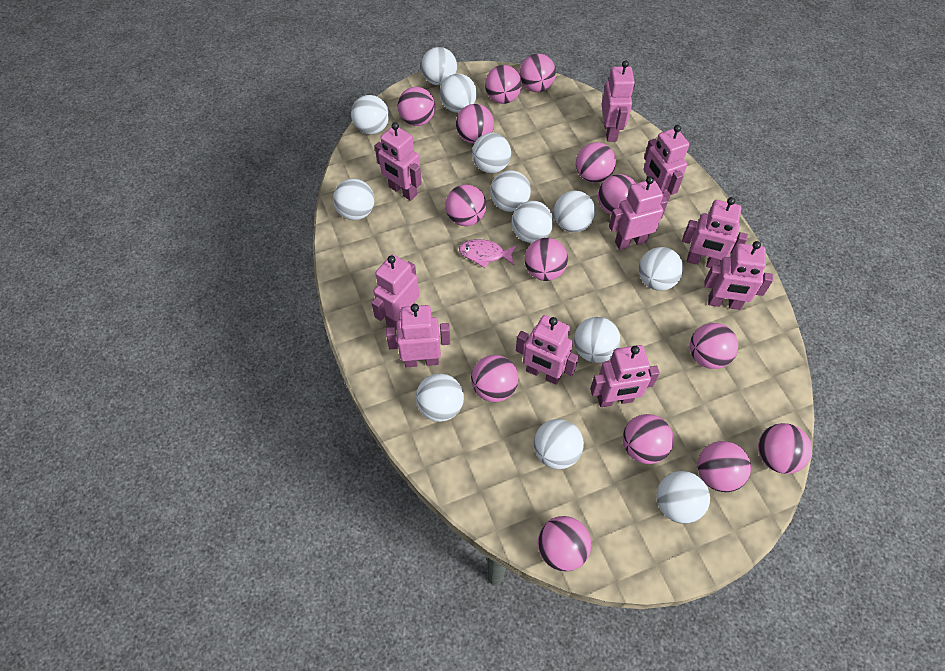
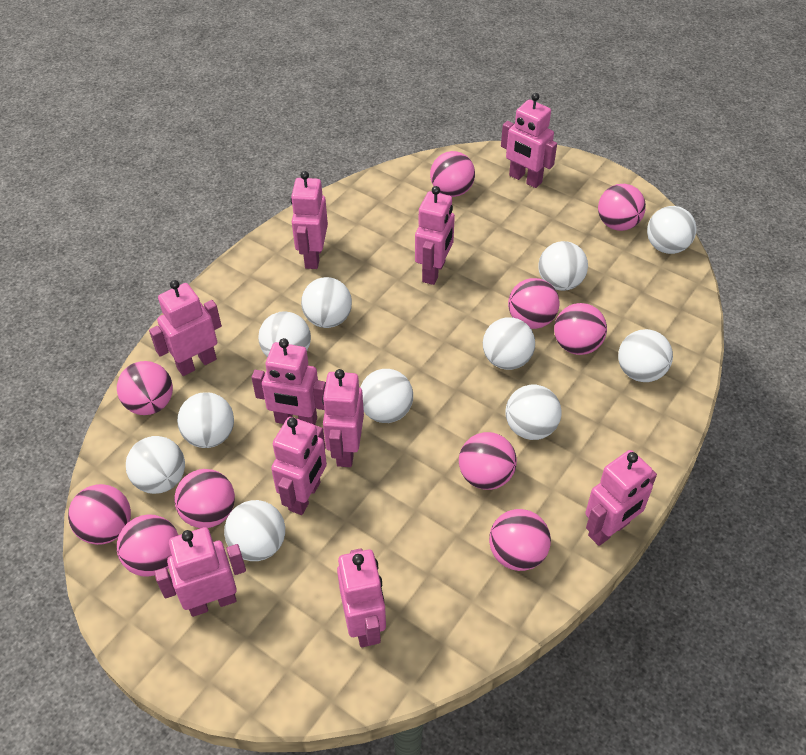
pink ball: [397,87,435,126] [445,184,486,226] [456,104,494,144] [471,355,519,402] [485,65,522,104] [519,54,556,92] [525,238,568,281] [538,516,591,571] [576,142,616,183] [598,174,636,215] [623,414,674,464] [690,323,738,369] [698,441,751,492] [758,423,812,474] = 14 -> [68,484,131,545] [117,361,173,415] [117,514,178,577] [174,469,235,528] [430,151,475,197] [459,432,517,490] [489,509,551,571] [508,278,560,329] [554,303,607,355] [598,184,646,231] = 10
pink fish: [459,239,517,268] = 1 -> none = 0
white ball: [333,179,375,220] [351,95,389,134] [416,373,464,422] [421,47,457,86] [440,74,477,113] [472,133,511,173] [490,170,531,212] [511,201,553,243] [534,419,584,469] [554,190,596,233] [574,317,621,363] [639,247,684,291] [656,471,710,524] = 13 -> [126,436,185,494] [177,392,234,448] [224,500,285,561] [258,311,311,357] [301,277,352,328] [360,369,413,423] [483,317,535,370] [505,385,562,440] [538,241,588,291] [618,329,673,382] [647,206,697,254] = 11

